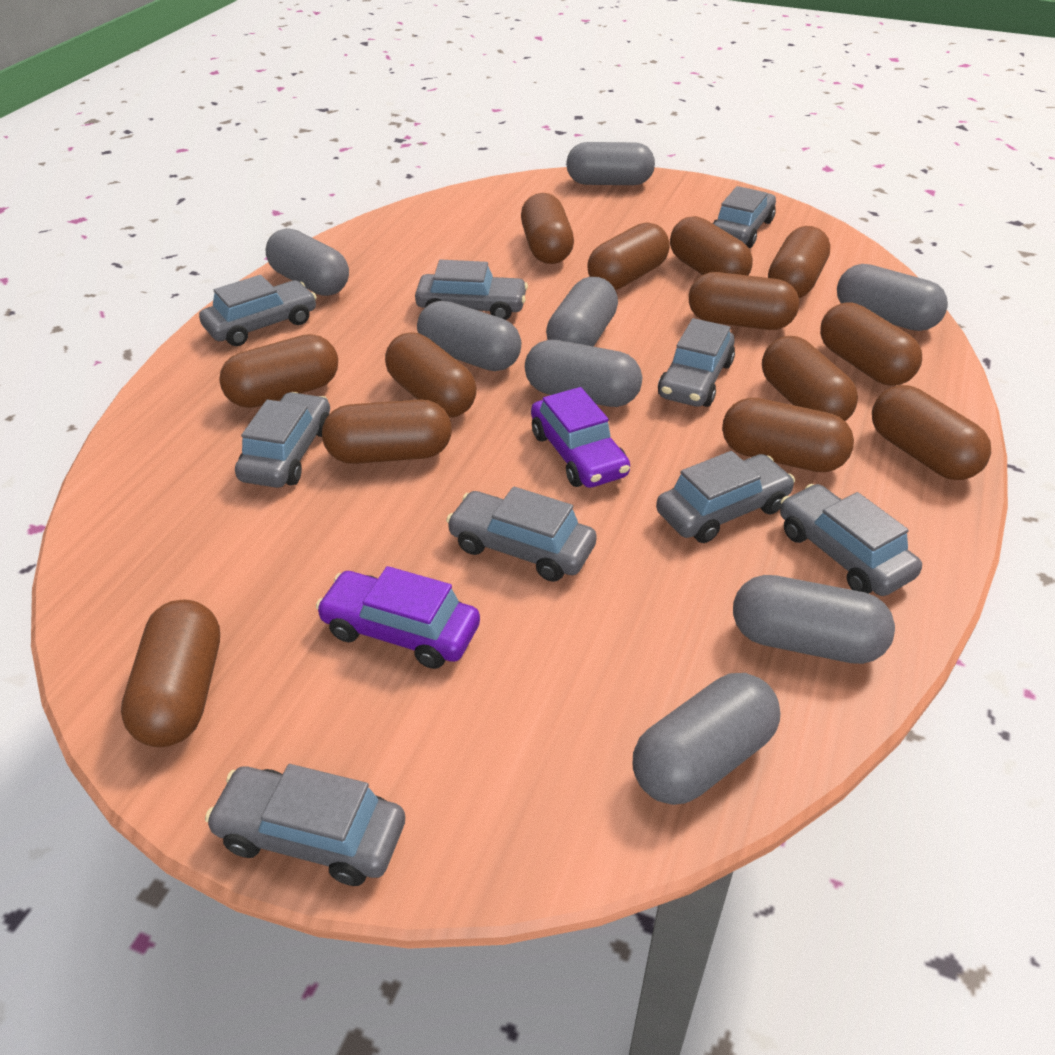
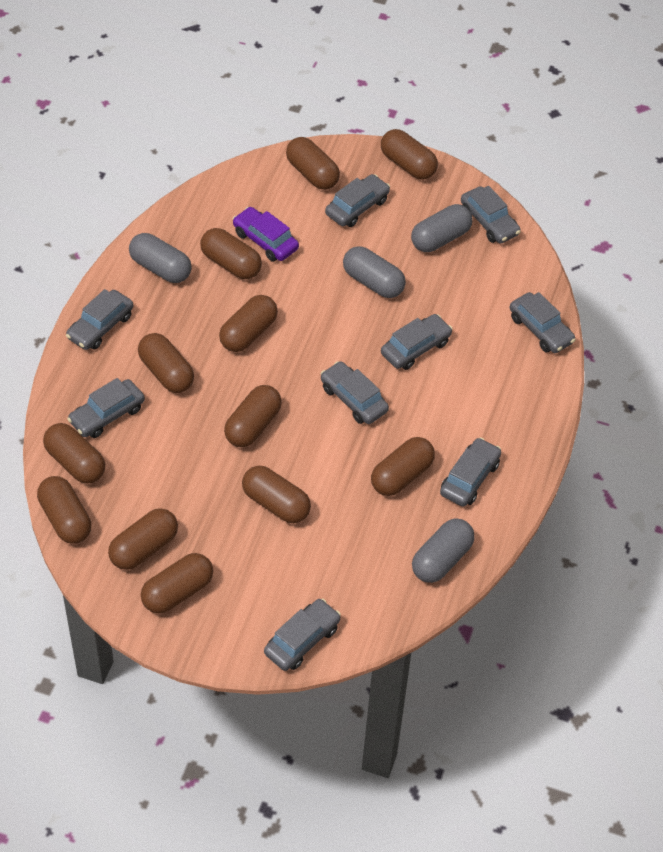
brown capsule: [121,599,220,747] [219,334,338,408] [322,399,452,464] [385,332,477,417] [521,193,574,264] [587,222,670,290] [670,216,753,276] [689,272,799,330] [722,397,854,472] [762,336,858,421] [768,226,830,298] [820,302,922,386] [872,385,991,480] = 13 -> [37,476,91,544] [43,423,105,484] [108,508,178,570] [138,333,194,393] [141,553,213,614] [200,228,262,279] [219,295,278,352] [224,385,282,447] [242,466,311,523] [286,137,340,190] [371,437,435,496] [381,129,438,180] = 12
grey capsule: [266,228,349,296] [417,301,521,371] [525,340,642,407] [546,277,618,347] [566,142,655,185] [633,673,780,805] [733,575,895,664] [837,264,948,331] = 8 -> [129,233,192,283] [343,246,406,298] [411,204,473,252] [412,519,475,583] = 4
purple car: [316,566,480,669] [531,387,630,488] = 2 -> [233,207,299,262] = 1

